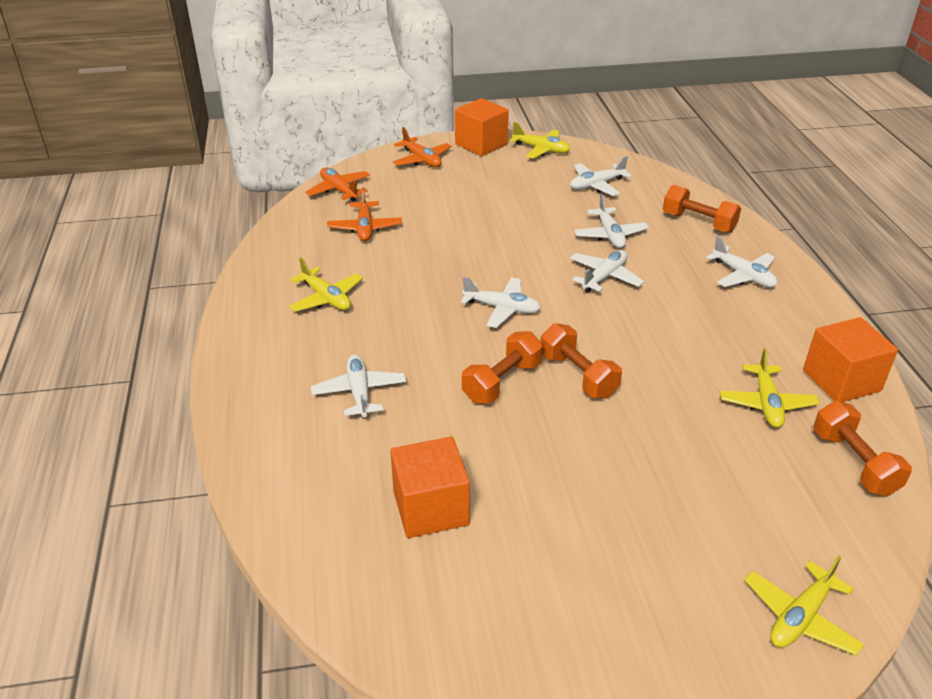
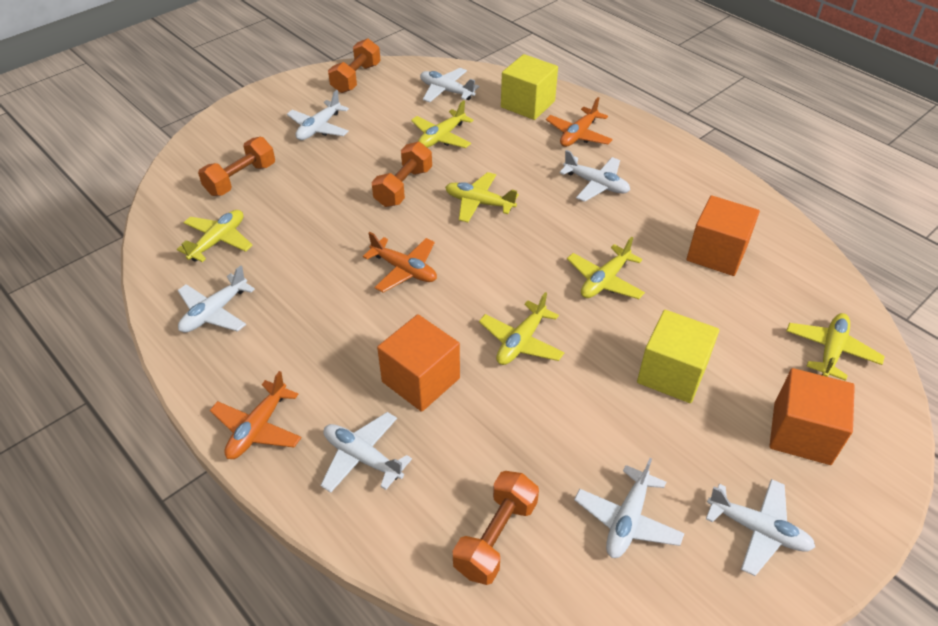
white plane: [311,354,406,419] [461,277,541,328] [570,156,632,196] [570,250,644,293] [574,194,649,248] [706,236,778,288] = 6 -> [178,266,255,333] [287,90,349,140] [320,412,412,493] [420,68,479,103] [559,150,630,202] [574,458,685,558] [706,479,815,576] = 7
yellow cube: none = 0 -> [501,54,558,120] [637,310,719,403] = 2
yellow plane: [289,257,363,312] [510,122,570,159] [720,348,820,428] [745,556,864,655] = 4 -> [177,210,253,262] [411,100,474,148] [445,172,519,223] [479,292,565,365] [567,237,645,299] [786,313,885,381] = 6

